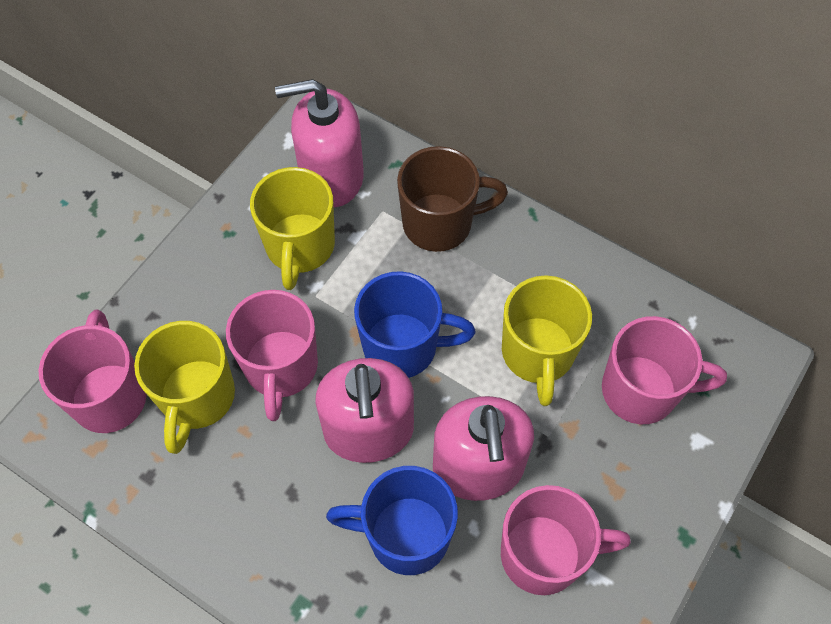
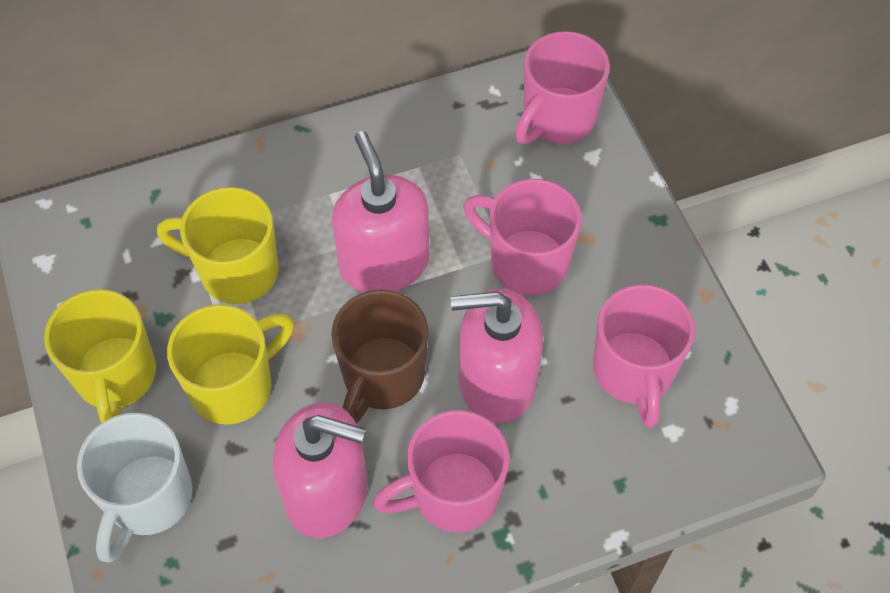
blue mug: [326,466,458,575] [354,271,475,378] = 2 -> none = 0
white mug: none = 0 -> [77,413,193,563] = 1

